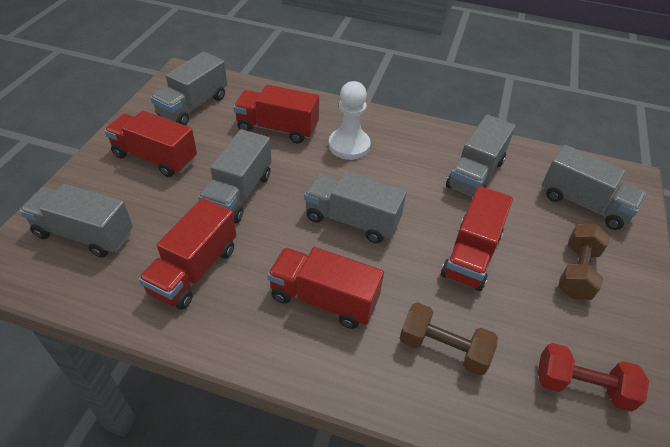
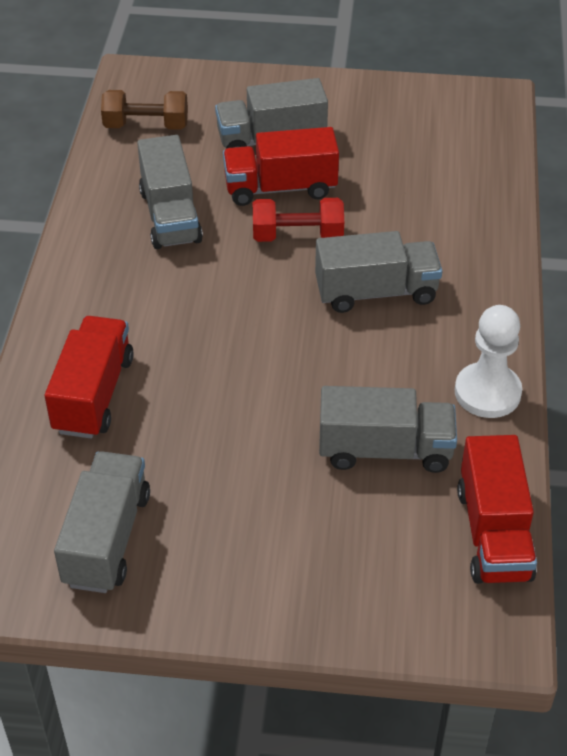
brown dumbbell: [400,302,498,376] [558,224,610,300] = 2 -> [101,90,188,130] = 1
grey truck: [20,184,133,258] [150,52,227,125] [198,129,271,223] [304,171,406,243] [446,115,515,197] [542,145,646,230] = 6 -> [54,451,150,593] [137,135,203,249] [215,78,328,149] [315,231,442,313] [319,386,457,473] = 5
red truck: [104,110,197,177] [138,198,237,310] [233,84,319,144] [267,247,384,329] [441,186,513,291] = 5 -> [45,316,134,438] [223,127,339,206] [457,435,537,584] = 3

